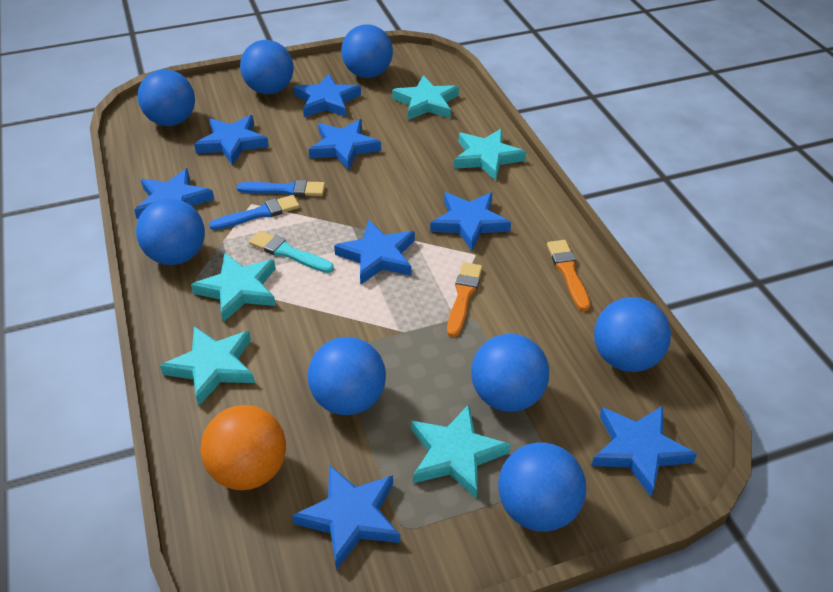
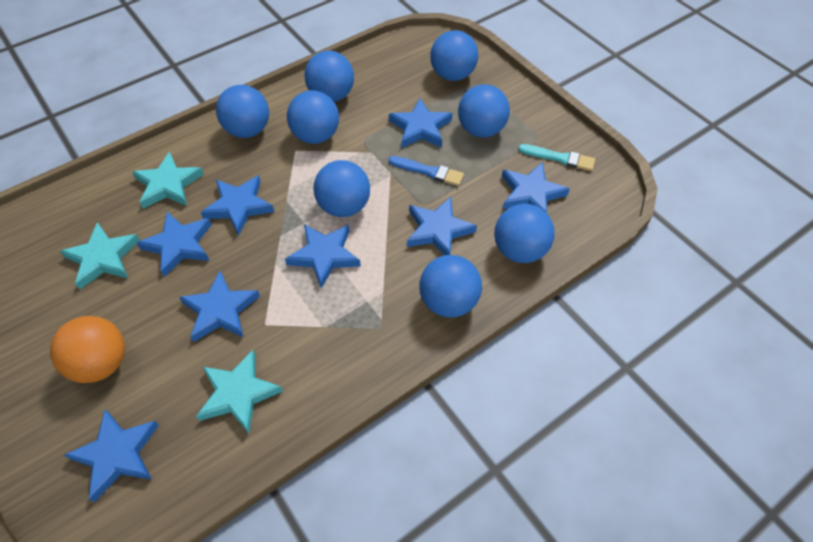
blue brush: [209,195,300,230] [237,180,325,196] = 2 -> [389,156,464,186] = 1
orange brush: [447,262,482,337] [547,240,590,311] = 2 -> none = 0
turquoise star: [160,326,255,406] [191,253,276,322] [392,75,459,120] [411,404,511,499] [454,129,526,181] = 5 -> [60,222,140,289] [132,152,204,209] [196,350,283,433] = 3

